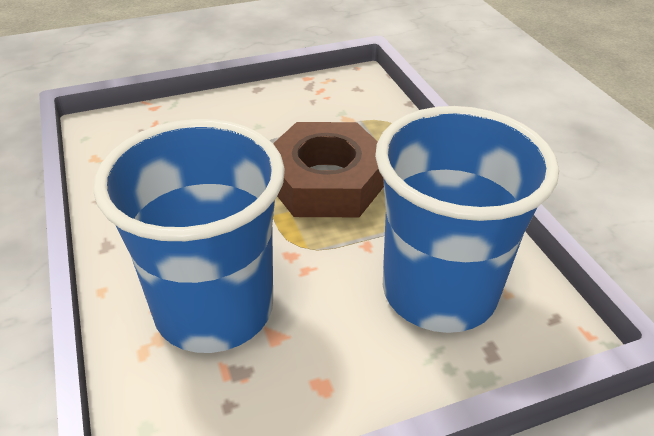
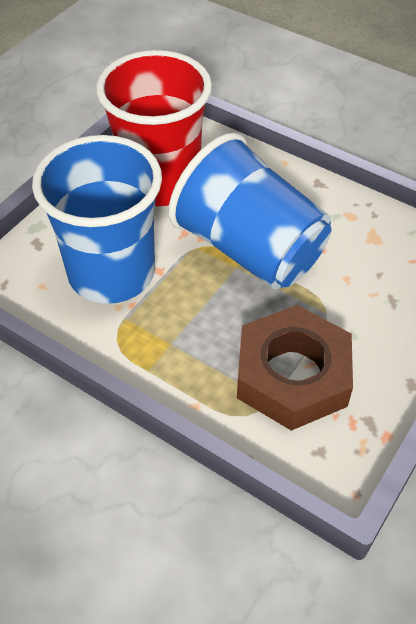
red cup: none = 0 -> [96,50,212,206] = 1

